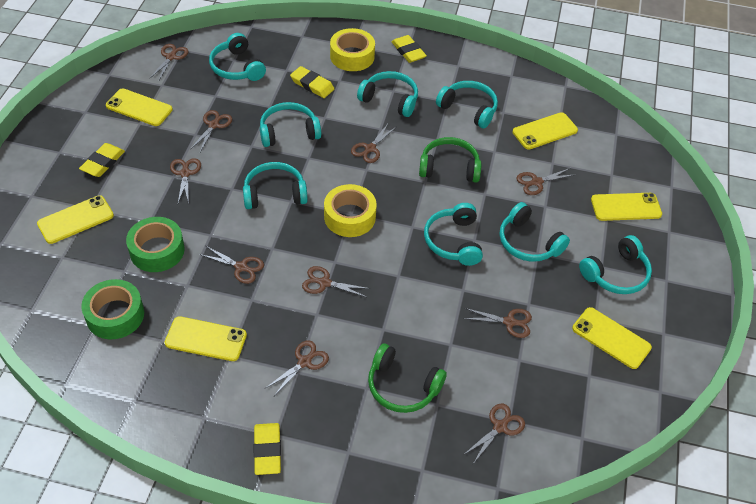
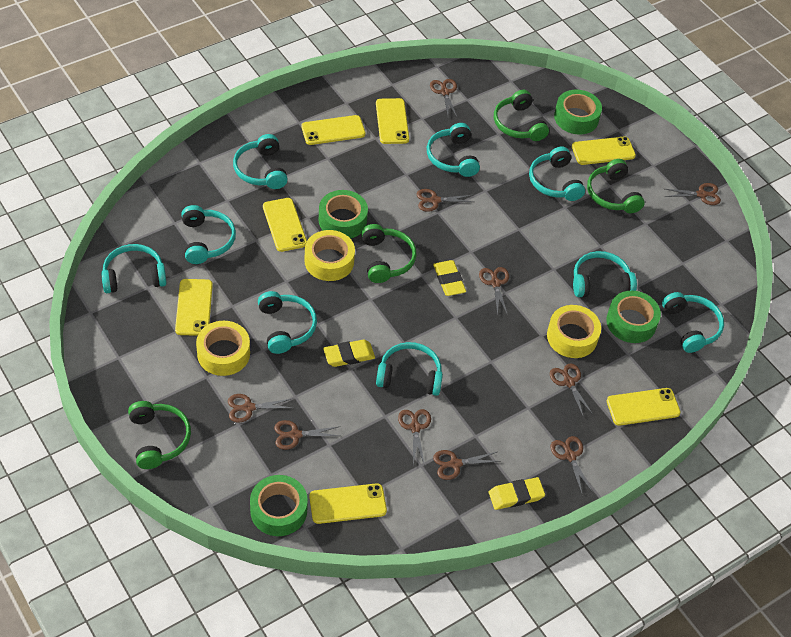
green headphones: [368,344,447,413] [419,137,482,183] = 2 -> [128,401,191,469] [361,224,416,283] [494,90,549,141] [587,159,645,213] = 4
green tape: [81,279,144,339] [126,217,185,272] = 2 -> [250,475,308,536] [319,190,368,239] [554,90,602,134] [606,291,661,343] = 4
turquoise headphones: [209,33,266,81] [243,162,308,209] [260,102,321,147] [357,71,418,117] [424,203,483,266] [436,81,498,128] [499,202,570,262] [579,235,652,294] = 8 -> [101,244,167,293] [181,205,236,264] [233,134,288,189] [258,291,317,354] [376,342,443,396] [427,123,480,177] [529,147,585,201] [573,251,637,297] [662,292,724,353] = 9
yellow eraser: [79,143,125,177] [254,423,281,475] [290,66,334,98] [391,35,427,63] = 4 -> [323,340,375,367] [433,260,466,296] [489,477,545,510] = 3
yellow phone: [37,195,114,244] [106,88,173,126] [165,316,247,361] [512,112,578,150] [572,307,652,369] [591,193,662,221] = 6 -> [175,279,213,336] [263,198,307,252] [301,115,365,145] [309,483,387,524] [376,98,409,144] [572,137,636,165] [607,388,681,426] = 7
yellow tape: [324,184,377,237] [330,28,375,71] = 2 -> [196,321,250,376] [305,230,355,281] [547,305,601,358] = 3

